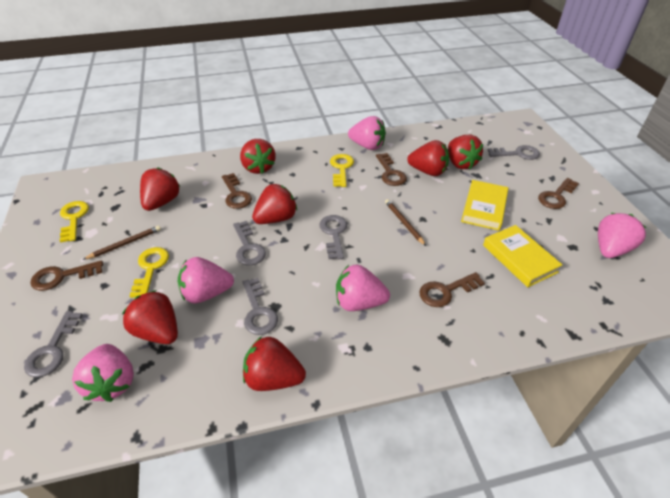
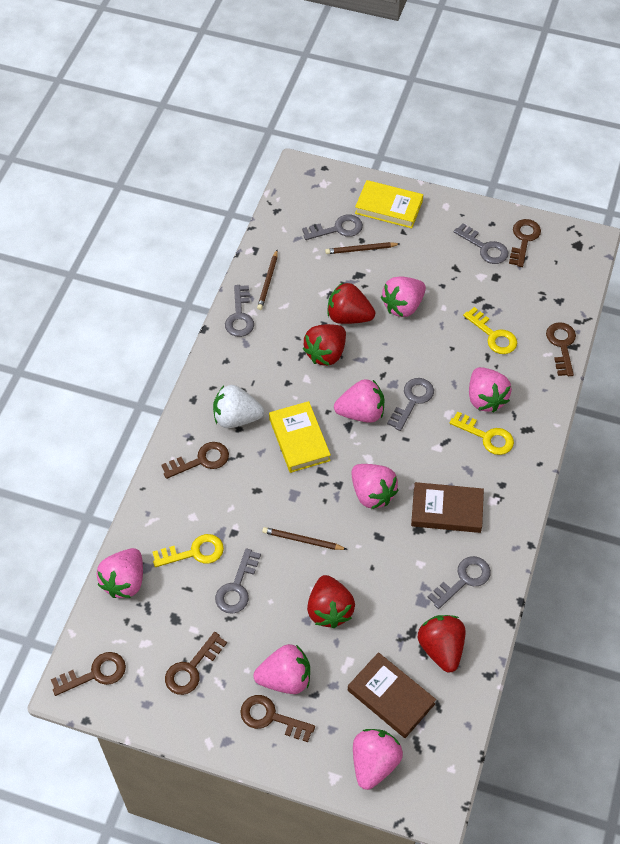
brown book: none = 0 -> [348,652,436,738] [411,482,484,533] = 2
brown key: [30,260,103,291] [222,173,252,209] [376,153,407,186] [419,272,485,307] [538,178,579,209] = 5 -> [51,652,126,696] [161,442,229,479] [165,632,227,695] [240,695,315,742] [509,219,541,267] [546,322,576,376] = 6
brown pencil: [83,226,161,260] [385,199,426,246] = 2 -> [257,250,278,310] [262,527,347,550] [325,242,400,254] = 3
grey key: [24,311,83,377] [233,221,266,266] [243,278,278,335] [319,215,347,259] [488,145,540,160] = 5 -> [215,548,261,614] [225,285,254,337] [302,215,363,240] [387,378,434,431] [428,556,491,609] [454,223,508,264] = 6
pink strawberry: [72,344,134,402] [178,257,234,303] [336,265,390,311] [348,116,386,150] [598,213,646,258] = 5 -> [96,548,143,598] [253,644,310,694] [334,379,384,423] [351,464,399,509] [353,729,403,790] [381,276,426,317] [469,367,512,412] = 7
red strawberry: [122,290,178,344] [140,168,180,211] [240,139,275,174] [243,336,306,391] [252,184,297,224] [407,140,449,176] [448,135,483,169] = 7 -> [303,324,346,366] [307,575,355,628] [327,283,375,324] [418,615,465,672] = 4
white strawberry: none = 0 -> [213,385,264,428] = 1

